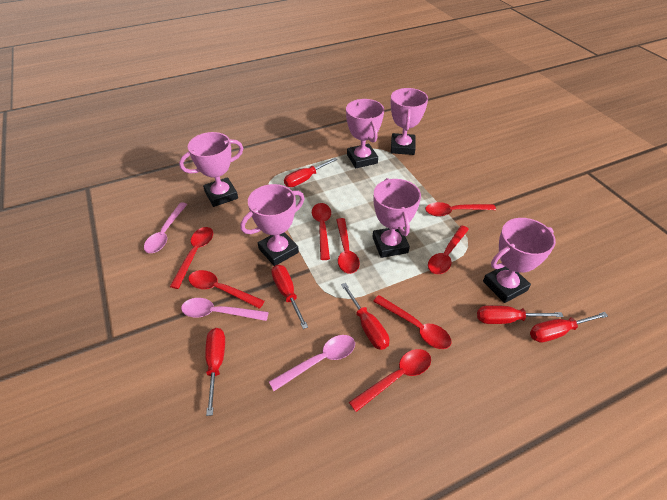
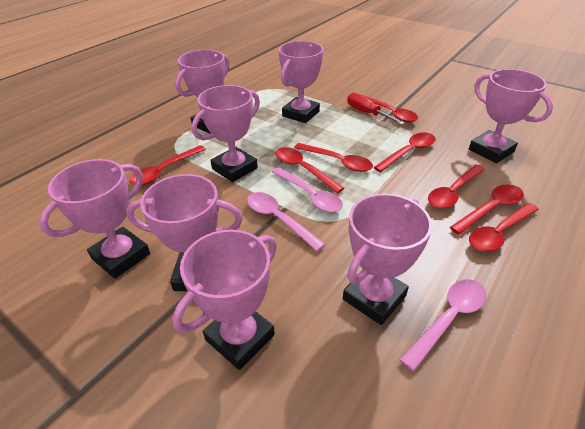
pink trophy: [179,132,243,207] [241,184,304,266] [346,99,384,168] [372,178,421,258] [391,88,428,155] [483,218,556,303] = 6 -> [39,159,150,279] [126,174,243,291] [172,230,277,370] [175,50,230,133] [192,85,260,182] [279,41,323,123] [343,193,432,325] [469,69,553,163] = 8
red screwdriver: [205,328,225,416] [271,265,308,329] [284,158,337,187] [341,283,389,350] [477,305,563,324] [530,312,608,343] = 6 -> [347,93,405,125] = 1

